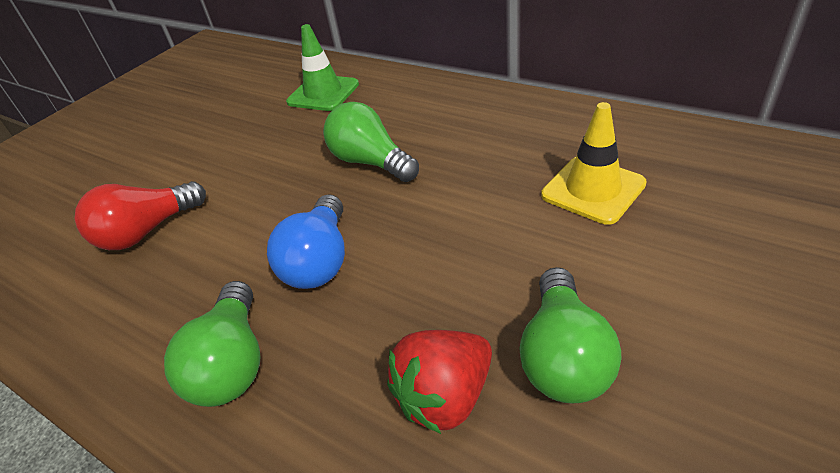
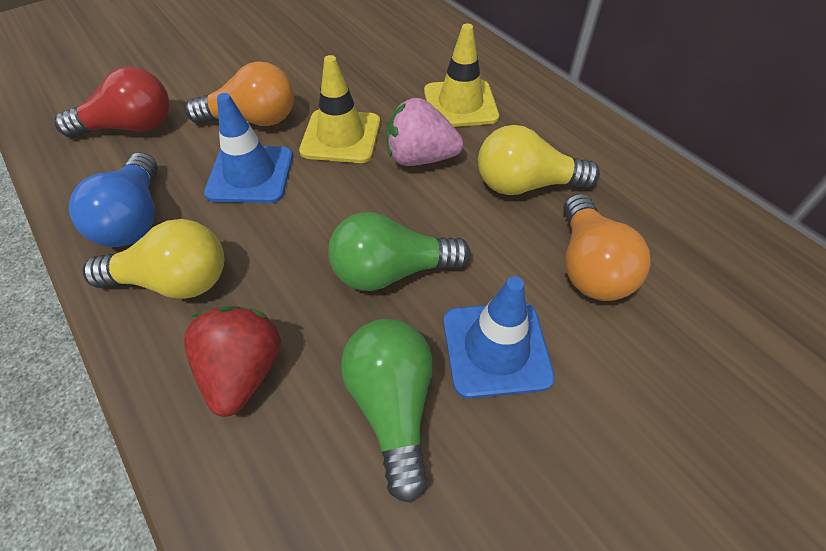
blue traffic cone: none = 0 -> [204,93,293,203] [444,276,555,399] = 2
green light bulb: [164,281,260,407] [323,102,419,182] [519,267,621,404] = 3 -> [328,212,470,291] [341,319,433,503] = 2
green traffic cone: [286,24,359,111] = 1 -> none = 0
orange light bulb: none = 0 -> [185,62,294,126] [563,193,651,301] = 2
pink strawberry: none = 0 -> [387,98,463,166] = 1
yellow light bulb: none = 0 -> [83,219,224,299] [478,125,600,195] = 2
yellow traffic cone: [541,102,647,225] = 1 -> [299,55,380,163] [424,24,499,127] = 2

